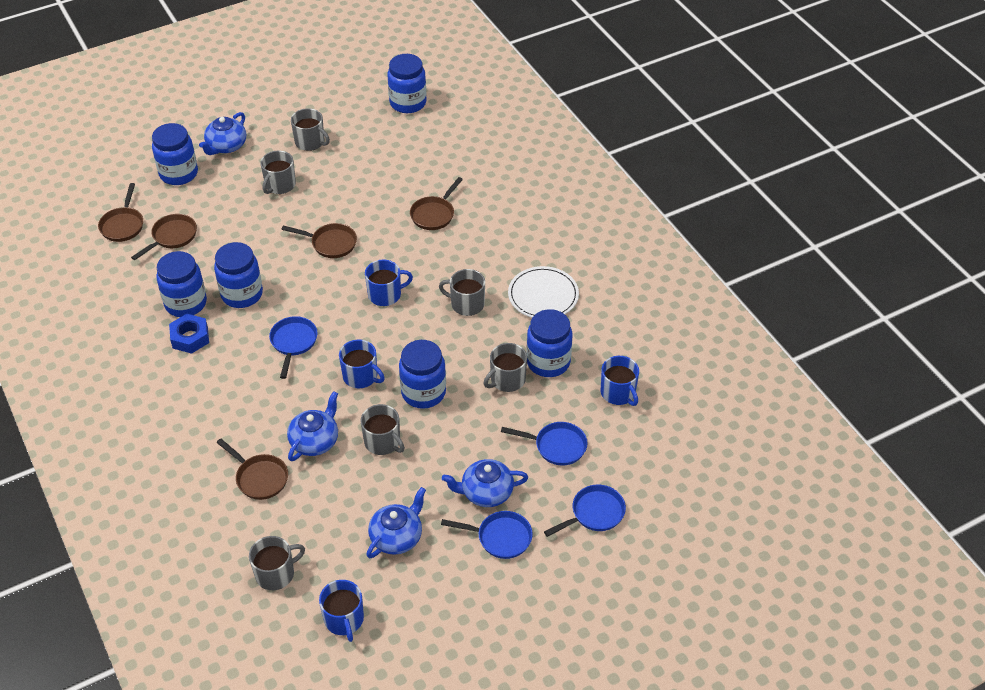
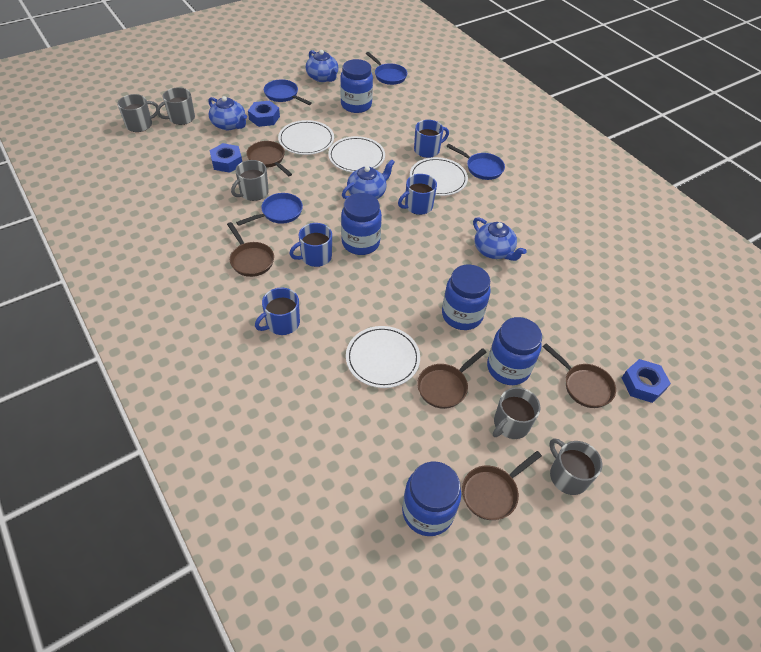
blue jar: [152,123,198,185] [156,251,207,317] [214,242,263,308] [388,54,427,113] [399,340,446,409] [526,309,572,377] = 6 -> [340,59,373,113] [341,193,382,255] [402,462,461,536] [442,265,491,330] [487,317,542,385] = 5
blue nut: [169,314,209,354] = 1 -> [210,143,242,173] [248,101,280,127] [622,359,671,403] = 3
grey mug: [249,536,305,590] [260,151,296,194] [291,108,330,151] [360,404,405,455] [439,269,485,316] [484,343,527,392] = 6 -> [117,94,158,132] [156,87,195,125] [231,160,269,201] [493,387,541,439] [549,438,602,495] = 5
white plate: [508,266,579,318] = 1 -> [278,120,334,155] [328,136,385,172] [346,326,420,388] [410,157,468,196] = 4

